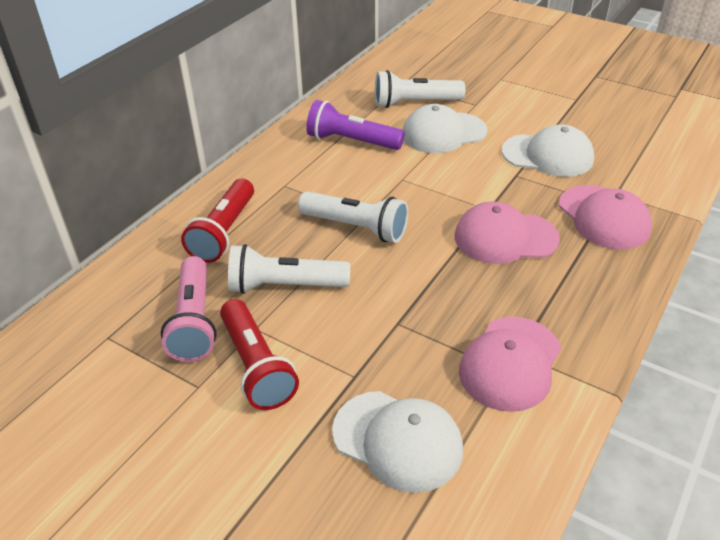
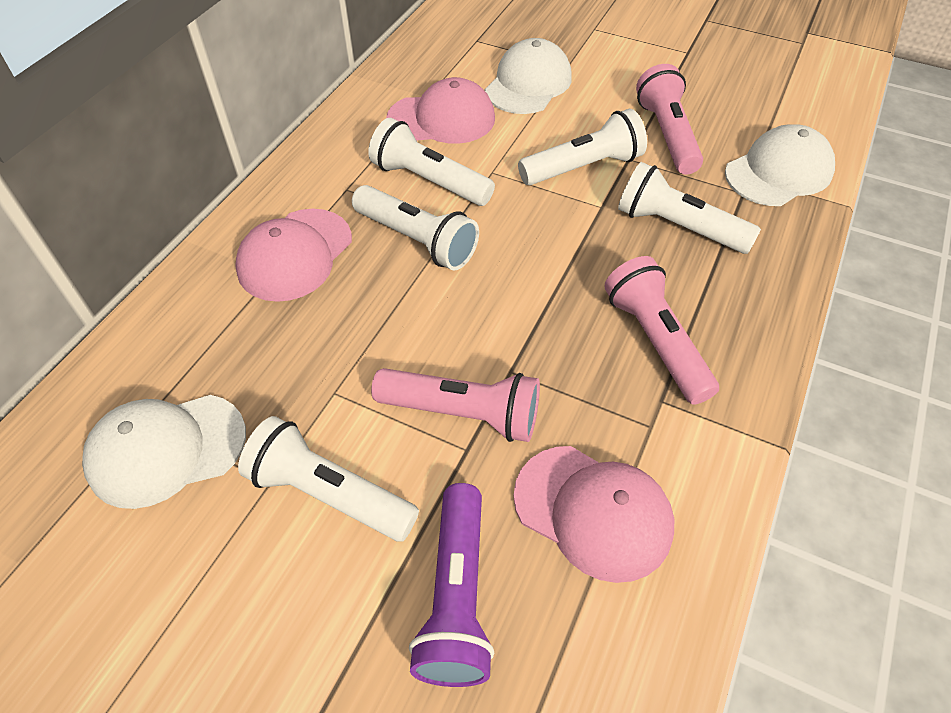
pink flashlight: [161,256,216,362] = 1 -> [371,368,540,442] [604,256,719,405] [636,64,703,175] = 3
red flashlight: [181,179,254,263] [220,299,299,410] = 2 -> none = 0
white flashlight: [228,244,350,294] [298,191,408,243] [375,70,465,108] = 3 -> [238,416,419,542] [352,185,479,271] [368,118,495,206] [518,109,647,185] [618,162,761,254] = 5

